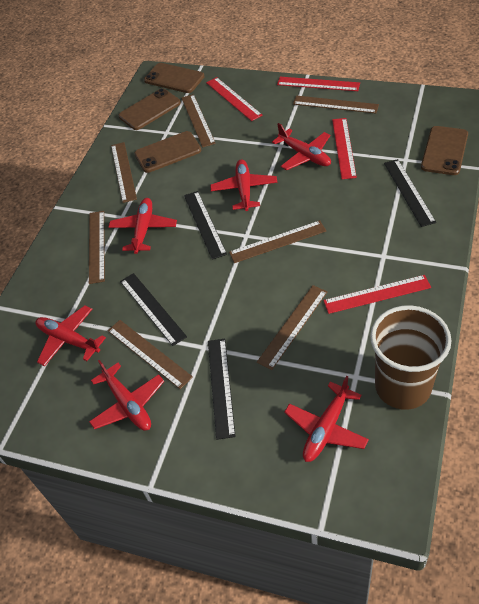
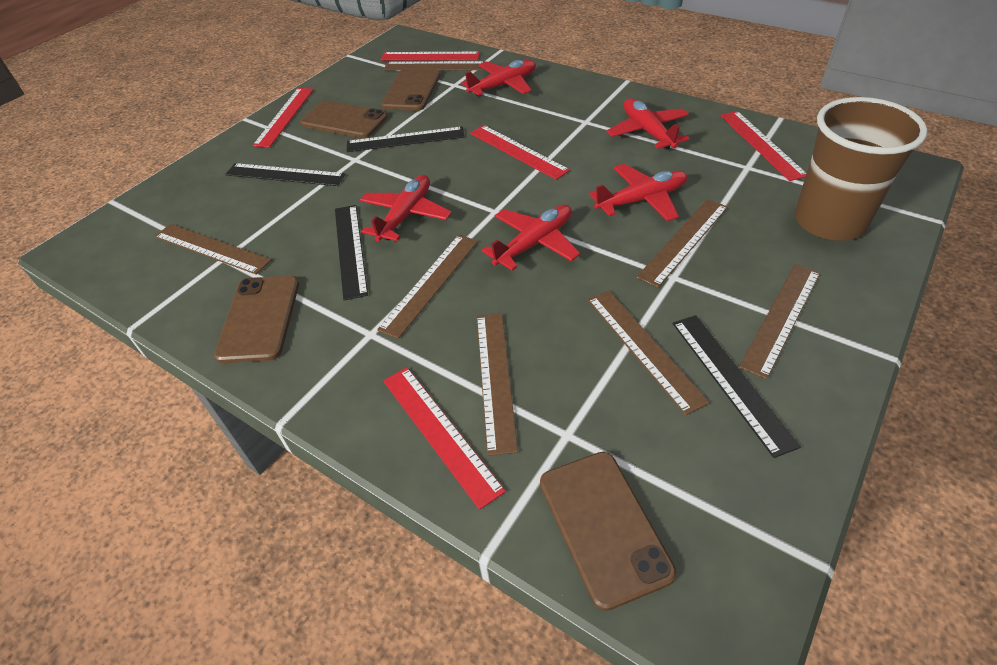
red plane: [35,306,106,366] [89,360,164,431] [109,198,177,254] [210,159,277,211] [272,123,331,170] [284,376,369,462] = 6 -> [360,175,452,242] [461,60,536,97] [482,205,580,271] [589,164,687,221] [606,98,690,150] = 5
red ruler: [206,77,262,121] [277,77,360,91] [323,275,431,314] [332,118,357,179] = 4 -> [252,88,314,147] [380,52,480,61] [383,367,506,510] [470,125,570,180] [720,111,807,181] = 5

